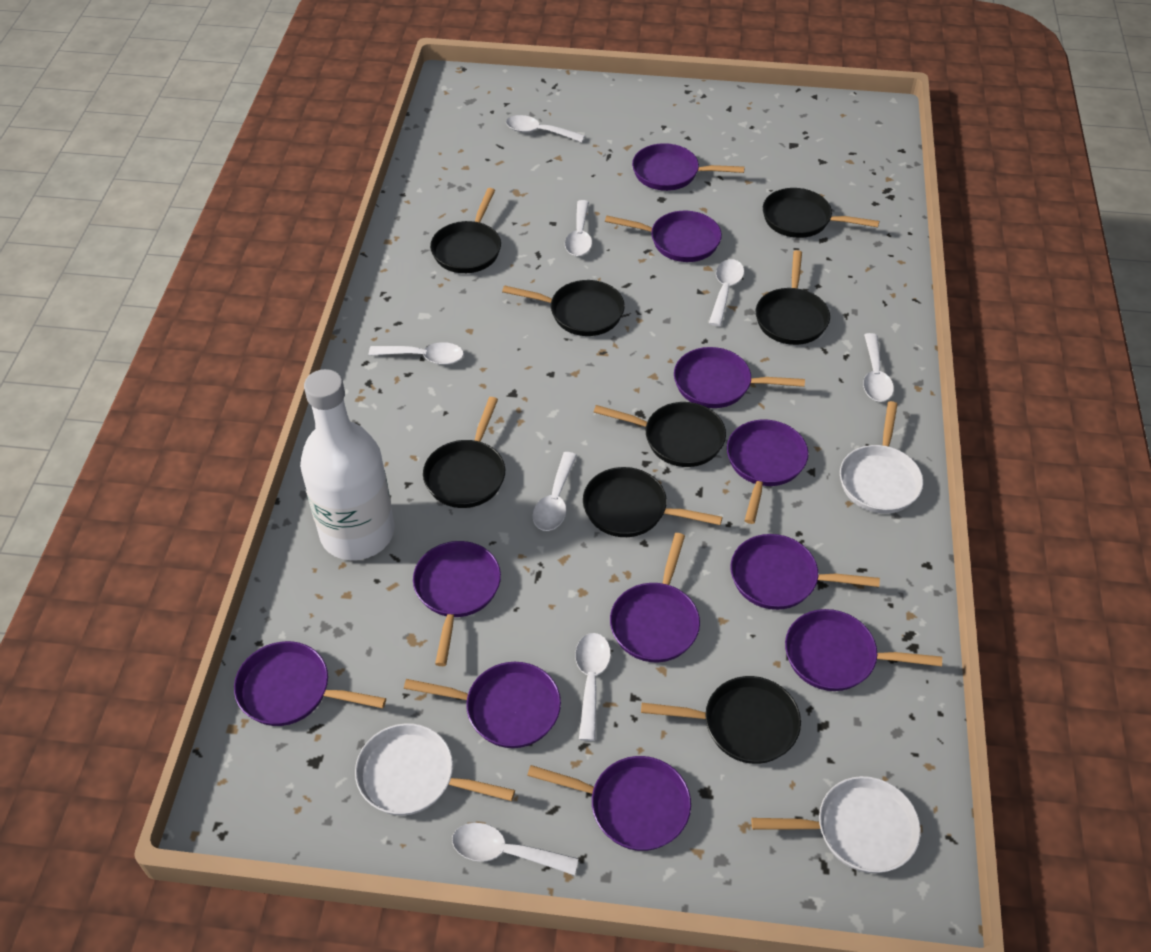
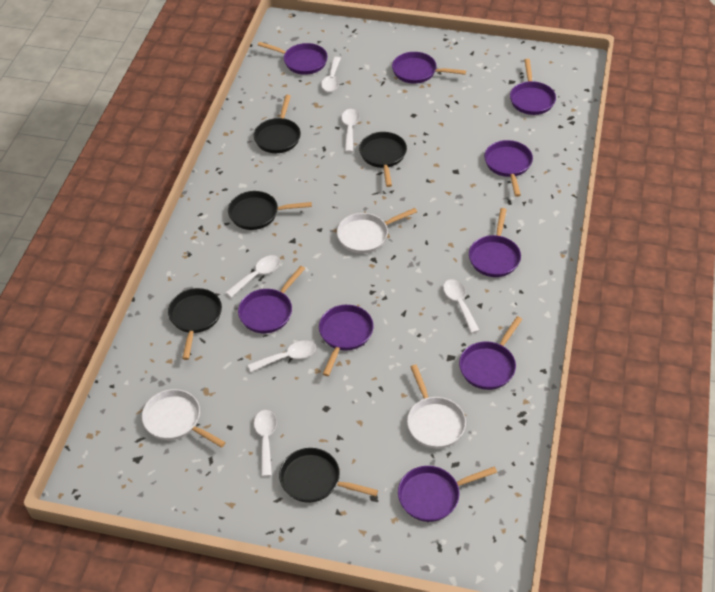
black pan: [423,397,505,508] [430,188,501,273] [502,280,625,336] [583,467,723,537] [594,402,726,467] [641,676,801,764] [756,250,830,345] [763,188,879,238] = 8 -> [168,288,222,360] [228,191,312,230] [254,95,301,153] [279,448,378,503] [359,132,407,187] = 5
purple pan: [234,641,386,726] [404,662,561,748] [413,541,501,666] [527,756,691,851] [605,211,722,262] [610,533,700,662] [632,143,745,191] [674,347,805,408] [727,420,808,524] [731,534,880,610] [785,609,942,691] = 11 -> [238,266,305,333] [257,42,328,75] [319,305,374,376] [392,52,466,84] [398,466,497,522] [459,316,522,390] [469,208,521,277] [484,140,533,197] [510,59,556,115] = 9
white bottle: [300,369,395,560] = 1 -> none = 0
white spoon: [369,342,464,365] [452,823,579,875] [506,115,585,142] [533,452,577,531] [565,200,592,256] [575,633,611,741] [709,259,744,326] [863,333,894,402] = 8 -> [225,255,280,297] [248,340,316,372] [254,410,277,477] [321,57,341,92] [342,109,360,152] [443,279,480,333] = 6

